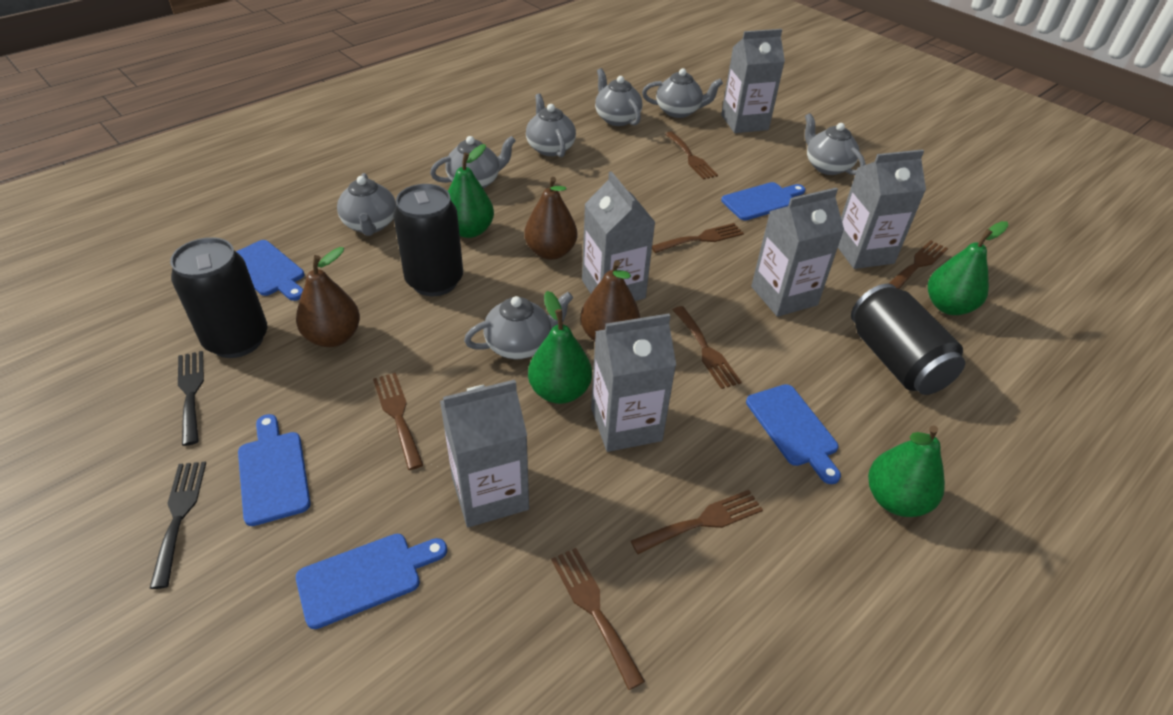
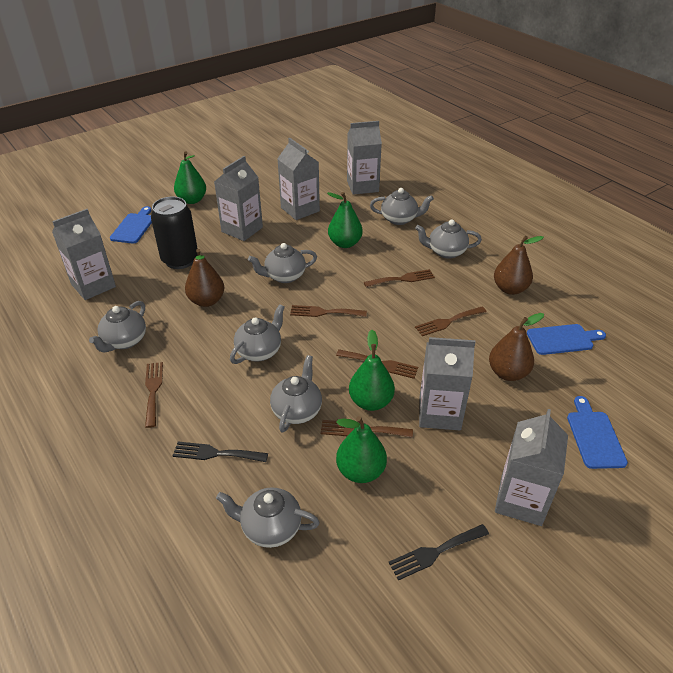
black can: [170,237,267,358] [393,184,463,296] [851,284,965,395] = 3 -> [151,197,198,269] = 1
blue cutting board: [236,240,304,301] [238,414,311,526] [296,534,447,629] [721,182,806,220] [746,384,841,484] = 5 -> [110,206,152,244] [527,324,606,355] [567,396,628,469] = 3
brown fork: [373,373,423,470] [551,548,645,690] [631,490,763,554] [652,223,744,253] [665,131,718,180] [673,306,742,389] [888,240,948,289] = 7 -> [145,362,163,428] [290,305,367,317] [321,420,413,438] [336,349,418,379] [364,269,435,287] [415,307,487,336] = 6

